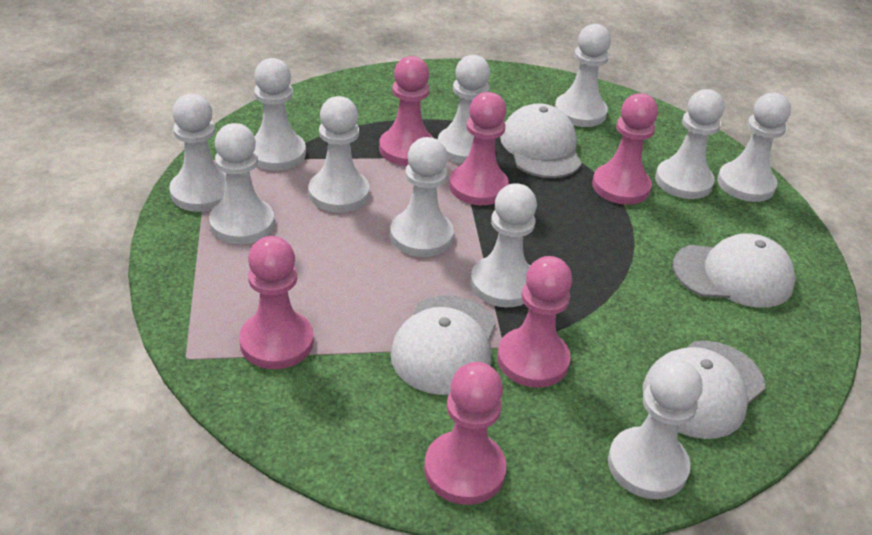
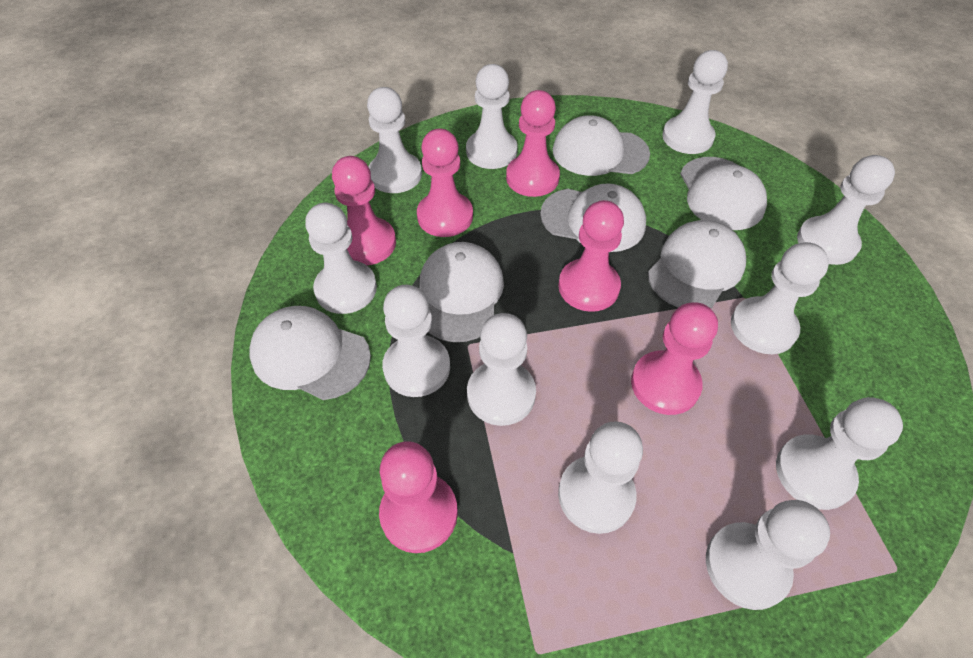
white cap: [391,295,496,395] [500,103,582,178] [643,341,765,439] [673,233,796,308] = 4 -> [249,306,371,400] [420,242,504,342] [540,184,646,252] [553,115,650,176] [648,220,746,308] [680,157,767,230] = 6

